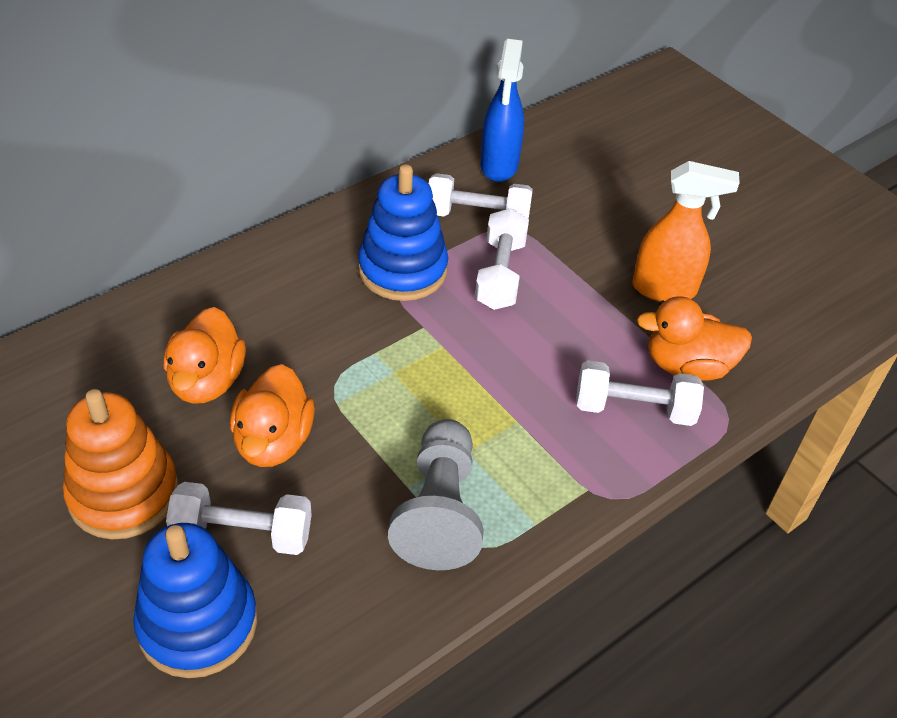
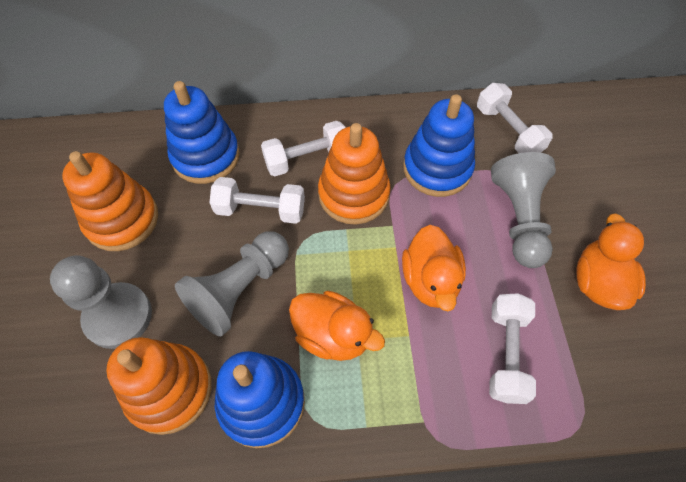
blue spray bottle: [480,39,524,182] = 1 -> none = 0
blue stacking toy: [133,523,257,678] [358,164,448,301] = 2 -> [164,81,240,184] [215,351,305,448] [403,94,475,197] = 3
grey pawn: [388,419,484,570] = 1 -> [50,255,152,349] [175,231,289,337] [491,152,556,268] = 3
orange spray bottle: [632,161,740,302] = 1 -> none = 0
orange stacking toy: [63,389,179,539] = 1 -> [62,151,158,251] [106,337,212,435] [318,123,391,225] = 3

